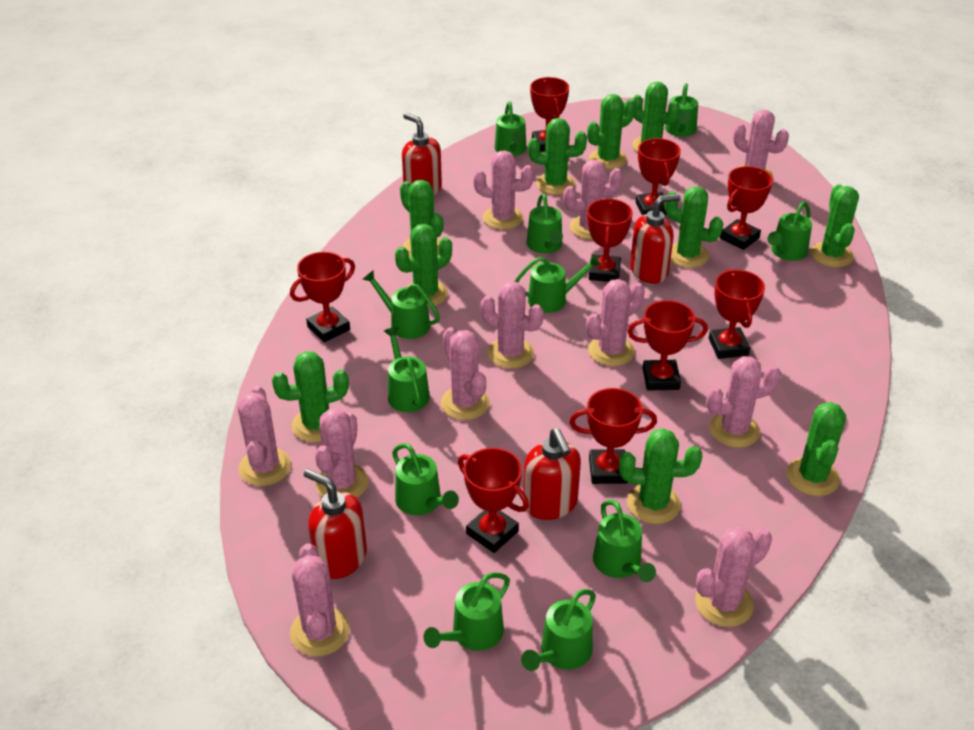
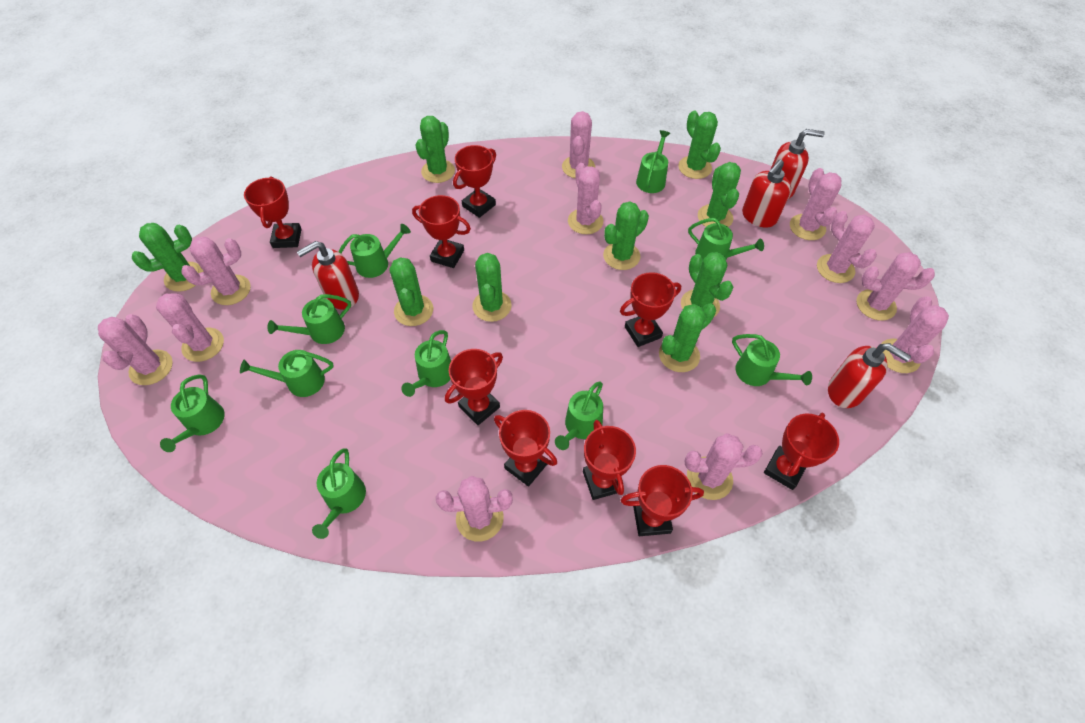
green cactus: [272,351,349,442] [395,224,452,307] [400,180,443,258] [528,118,587,195] [587,94,635,169] [619,428,702,524] [632,82,680,152] [665,186,723,268] [786,402,846,496] [810,184,859,268] = 10 -> [132,223,203,292] [390,257,433,326] [415,116,455,183] [472,253,512,322] [603,202,649,270] [659,303,716,372] [678,111,721,179] [681,252,734,317] [698,162,741,227] = 9
green watering can: [363,270,440,339] [384,327,430,412] [392,443,459,515] [423,573,510,651] [495,102,527,156] [514,254,601,313] [521,589,596,671] [527,193,563,254] [593,500,656,582] [665,83,698,137] [768,202,812,261] = 11 -> [160,375,225,452] [240,350,334,397] [267,294,351,344] [312,448,366,539] [338,224,411,278] [401,330,451,397] [555,382,603,450] [636,130,670,193] [688,218,764,260] [732,334,812,386] = 10

